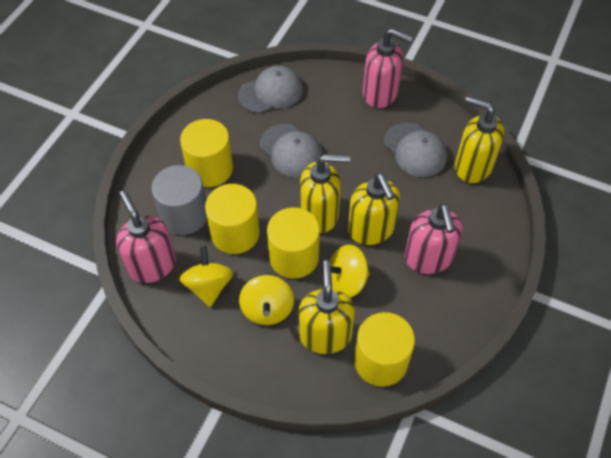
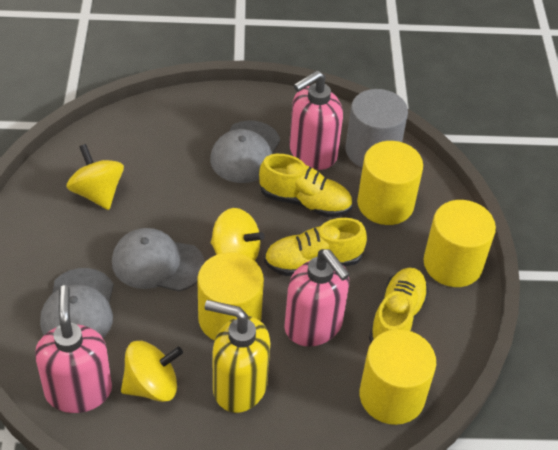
yellow shoe: none = 0 -> [259,154,352,217] [264,218,367,276] [369,268,429,343] = 3
yellow soap dispenser: [298,260,355,354] [300,154,350,233] [348,173,400,245] [455,96,504,183] = 4 -> [205,300,270,413] = 1

